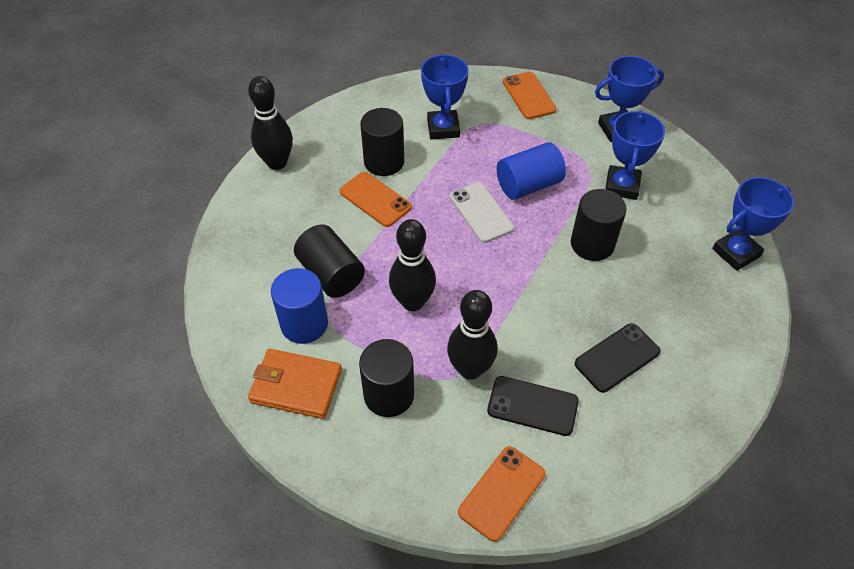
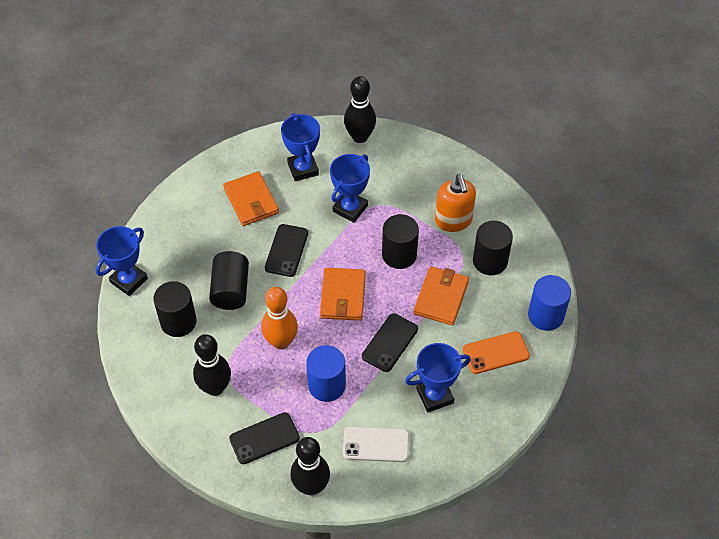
black phone: [487,376,579,436] [575,323,661,393] = 2 -> [229,412,300,464] [265,224,308,277] [362,313,418,372] = 3
orange bowling pin: none = 0 -> [261,287,298,350] = 1
orange phone: [340,172,412,227] [458,446,545,542] [503,72,556,119] = 3 -> [463,331,530,374] = 1
orange soap dispenser: none = 0 -> [435,174,476,232] = 1
orange wallet: [248,349,342,419] = 1 -> [223,171,279,226] [320,268,366,321] [413,266,469,326] = 3

